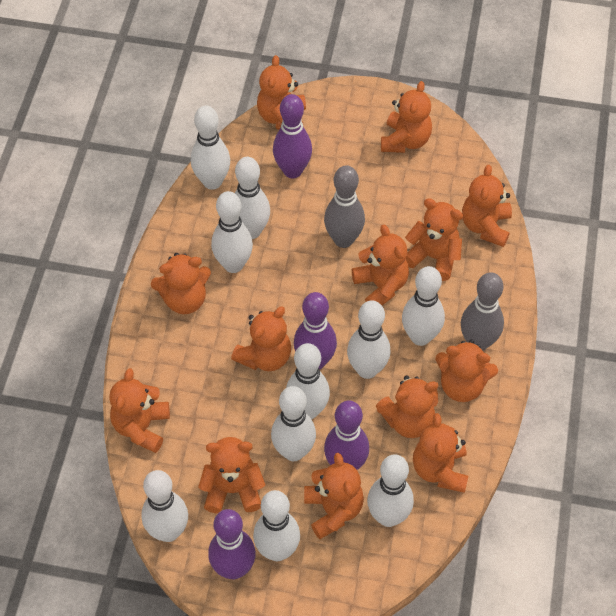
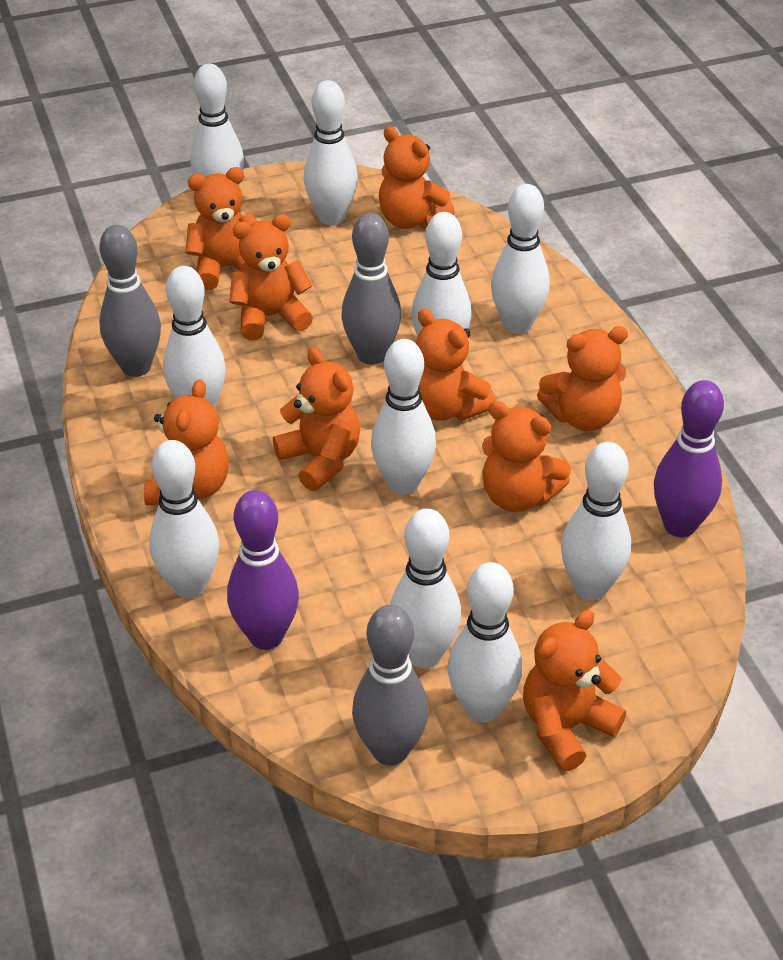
grey bowling pin: [324,165,365,248] [461,273,504,351] = 2 -> [99,225,161,377] [342,213,401,365] [352,605,429,766] = 3
orange teddy bear: [109,368,170,453] [151,253,211,314] [198,437,265,513] [231,307,291,371] [257,55,306,130] [304,453,364,539] [352,225,409,305] [376,375,438,438] [381,81,432,153] [405,198,463,281] [413,413,468,493] [435,339,498,402] [462,165,512,247] = 13 -> [144,379,229,505] [185,167,257,290] [229,214,313,341] [273,347,360,491] [379,126,455,229] [416,309,496,421] [482,401,571,512] [523,610,626,771] [537,326,628,431] = 9
purple bowling pin: [208,509,256,579] [273,94,312,178] [294,292,337,370] [324,401,369,470] = 4 -> [227,490,299,650] [654,380,724,537] = 2

